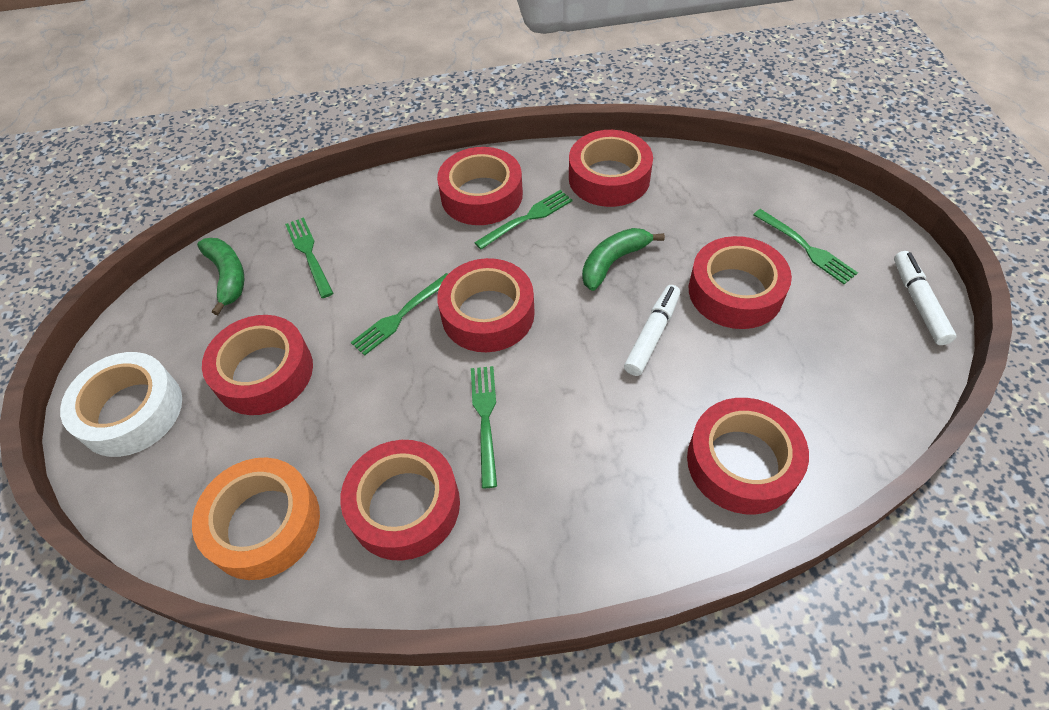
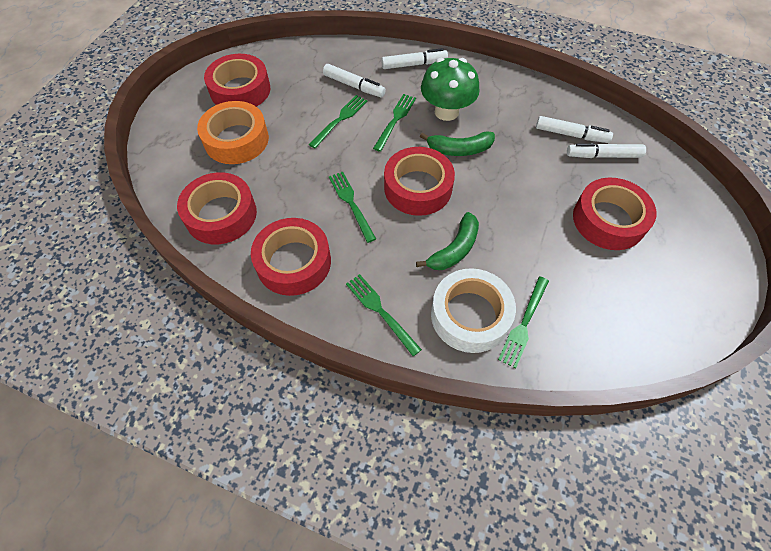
green mushroom: none = 0 -> [421,58,480,121] = 1
red tape: [202,315,313,415] [340,440,460,561] [437,147,523,225] [437,258,535,352] [569,130,653,207] [687,398,809,514] [689,236,792,329] = 7 -> [177,172,257,244] [204,54,270,107] [251,218,331,296] [384,147,455,216] [573,178,656,250] = 5
white marker: [624,285,680,376] [894,251,956,345] = 2 -> [323,64,386,97] [381,48,448,69] [536,116,613,143] [567,143,646,158] = 4

